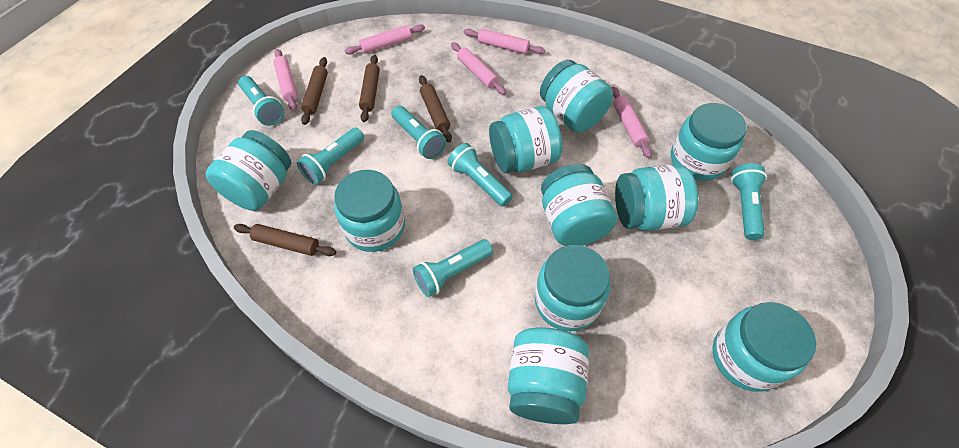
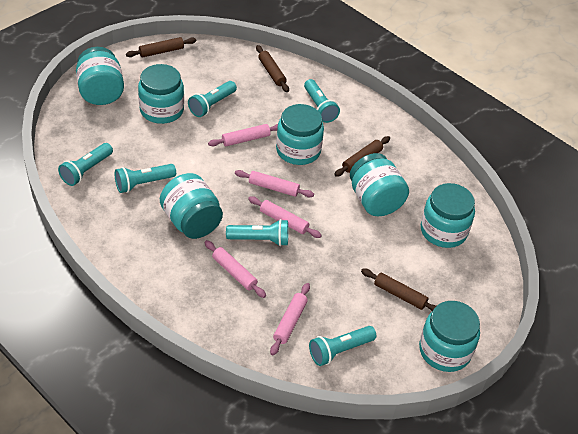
turquoise jar: [205,130,291,211] [334,170,405,252] [489,106,563,173] [508,328,589,424] [535,245,610,331] [540,60,613,132] [541,164,617,246] [615,164,698,231] [671,103,747,181] [713,302,816,392] = 10 -> [76,47,124,105] [138,64,184,124] [160,173,223,239] [276,104,324,165] [350,153,409,216] [419,301,480,372] [421,183,475,248] = 7

